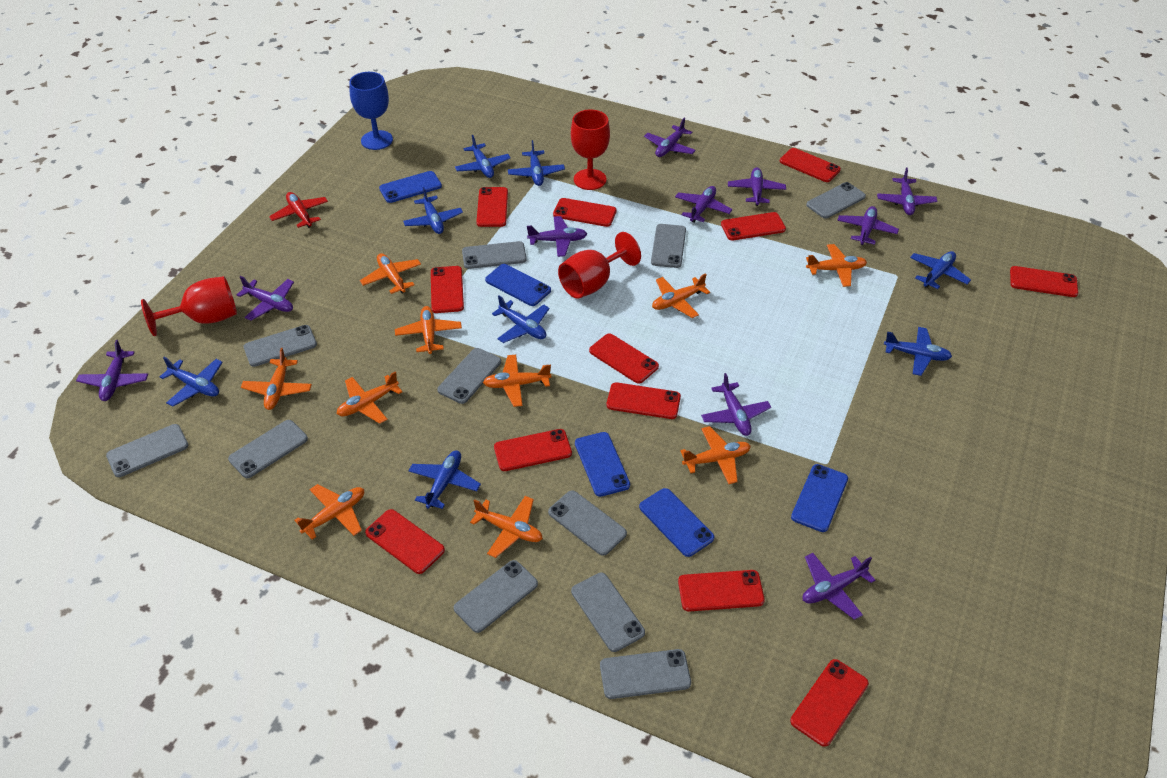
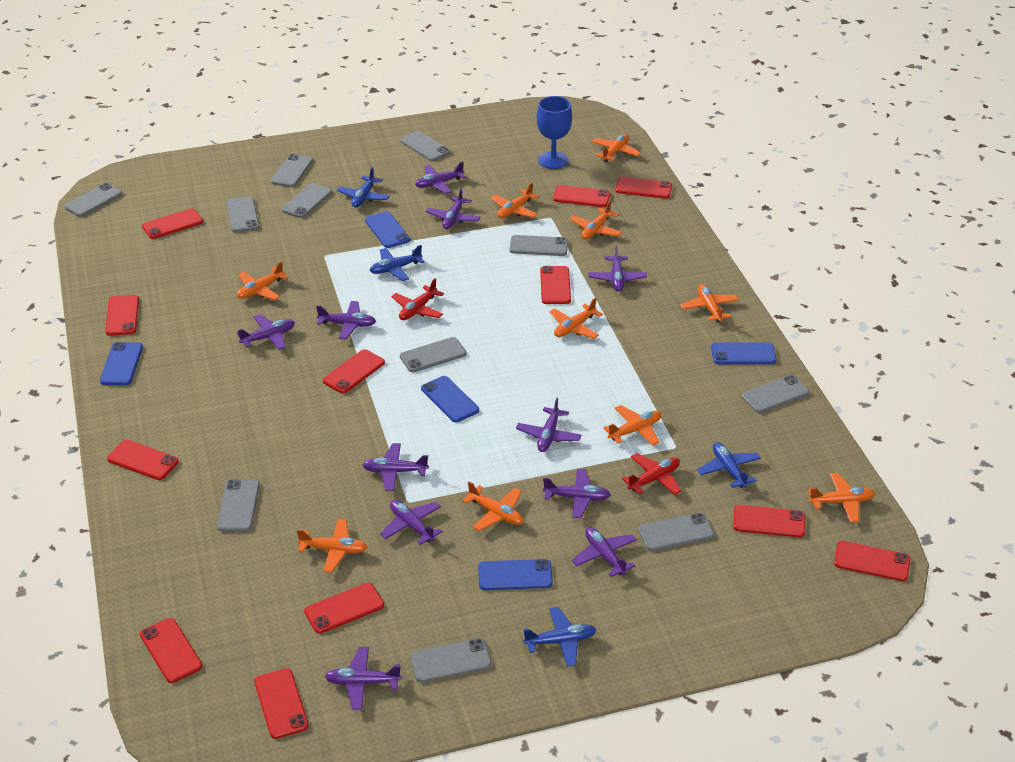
blue plane: [160,357,223,407] [403,187,463,234] [408,450,481,509] [455,135,511,178] [492,295,550,343] [508,140,565,186] [884,327,952,376] [910,251,971,289] = 8 -> [337,167,390,207] [370,245,424,281] [523,607,596,667] [697,442,761,488] = 4
purple plane: [76,340,148,401] [237,276,294,321] [527,216,587,257] [644,118,696,157] [675,186,732,223] [701,373,771,436] [728,167,786,206] [802,553,875,620] [837,206,899,245] [877,167,937,215] = 10 -> [237,314,295,350] [316,301,376,339] [325,647,401,710] [362,443,429,491] [380,500,443,545] [415,162,466,194] [426,188,480,229] [516,398,582,452] [543,469,611,518] [572,527,637,577] [588,245,647,292] = 11
red goblet: [141,276,237,336] [558,232,641,299] [571,109,610,190] = 3 -> none = 0
red plane: [269,192,328,228] = 1 -> [391,278,444,320] [622,453,681,495] = 2

